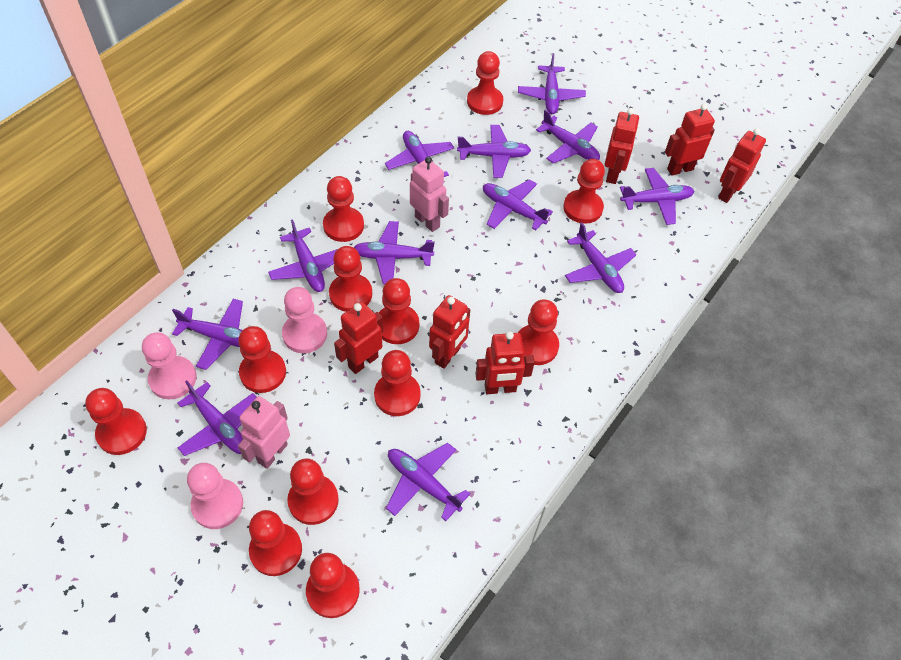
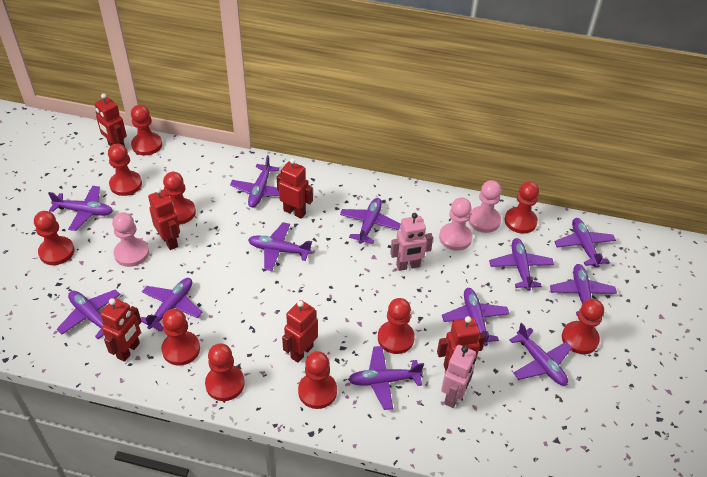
red pawn: [85,388,147,455] [238,326,286,393] [249,510,302,576] [287,458,339,525] [306,553,360,618] [323,176,364,242] [329,246,372,312] [374,350,421,416] [379,278,419,344] [467,51,503,115] [518,299,559,365] [563,159,605,224] = 12 -> [34,211,75,265] [108,144,142,196] [131,105,162,155] [161,309,200,366] [163,172,196,225] [205,343,245,401] [298,351,337,409] [378,298,415,354] [505,181,539,234] [562,299,604,354] = 10

